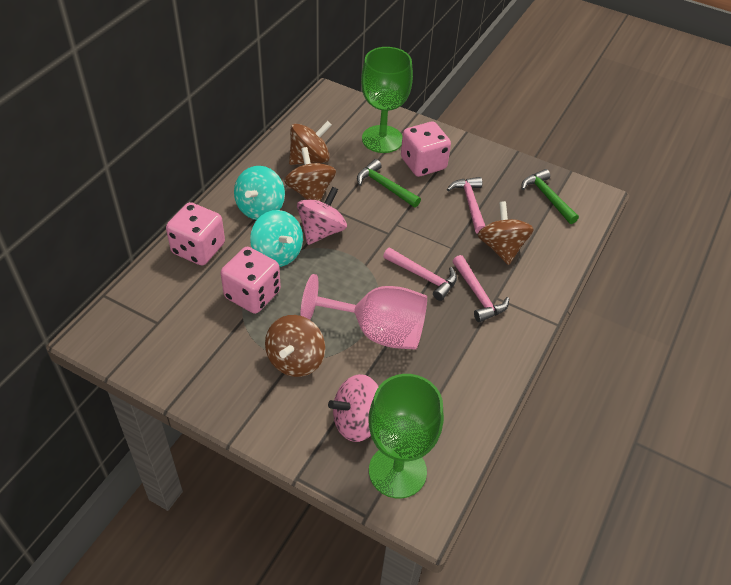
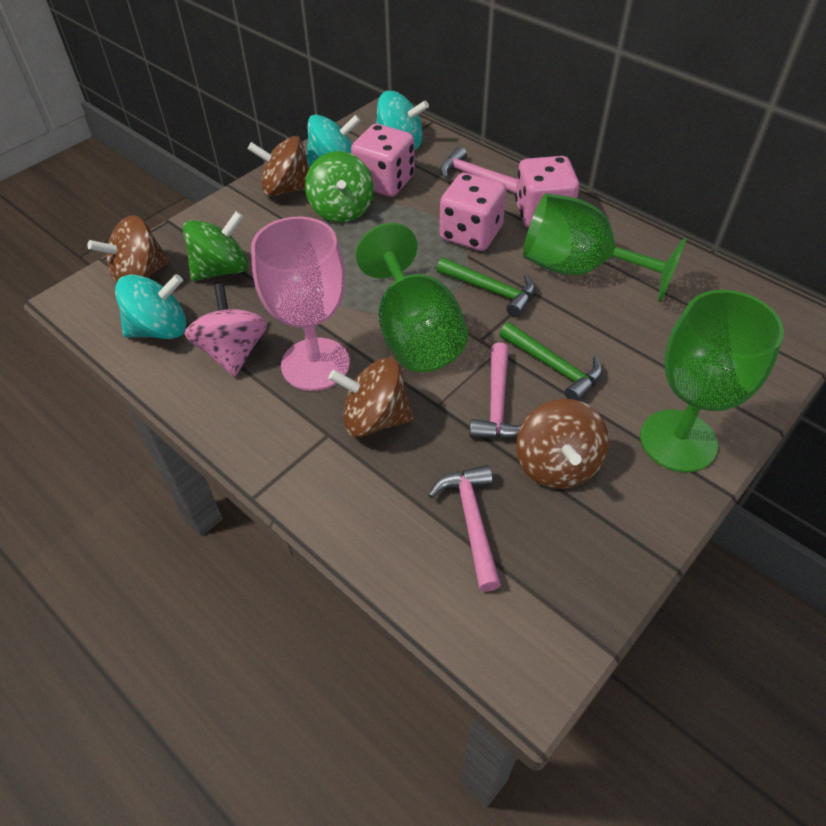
green goblet: [361,47,413,153] [369,374,444,499] = 2 -> [356,223,468,372] [523,193,687,302] [640,290,784,472] = 3
green spinning top: none = 0 -> [183,211,248,281] [305,151,374,223] = 2
pink spinning top: [297,186,347,245] [328,374,379,442] = 2 -> [184,284,268,377] = 1
turquoise spinning top: [234,166,285,220] [250,210,303,267] = 2 -> [115,274,187,339] [306,114,361,168] [376,91,429,150] = 3

